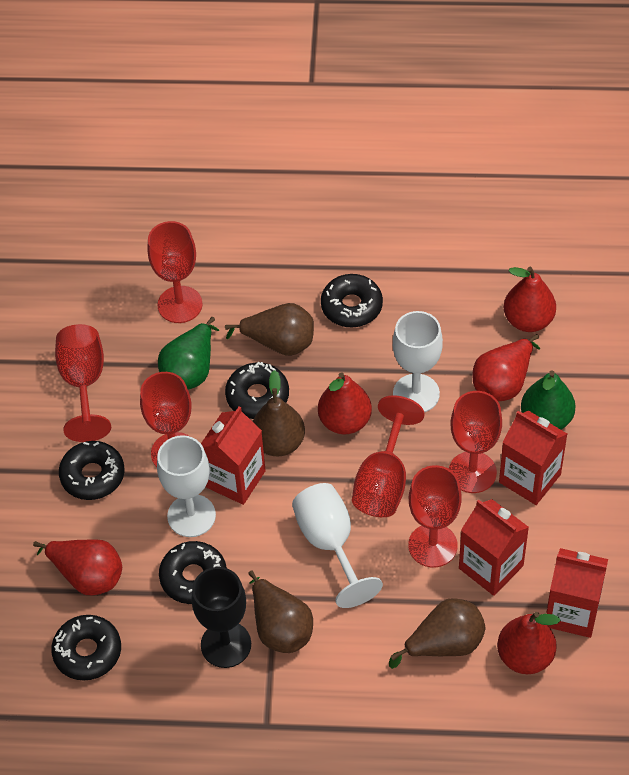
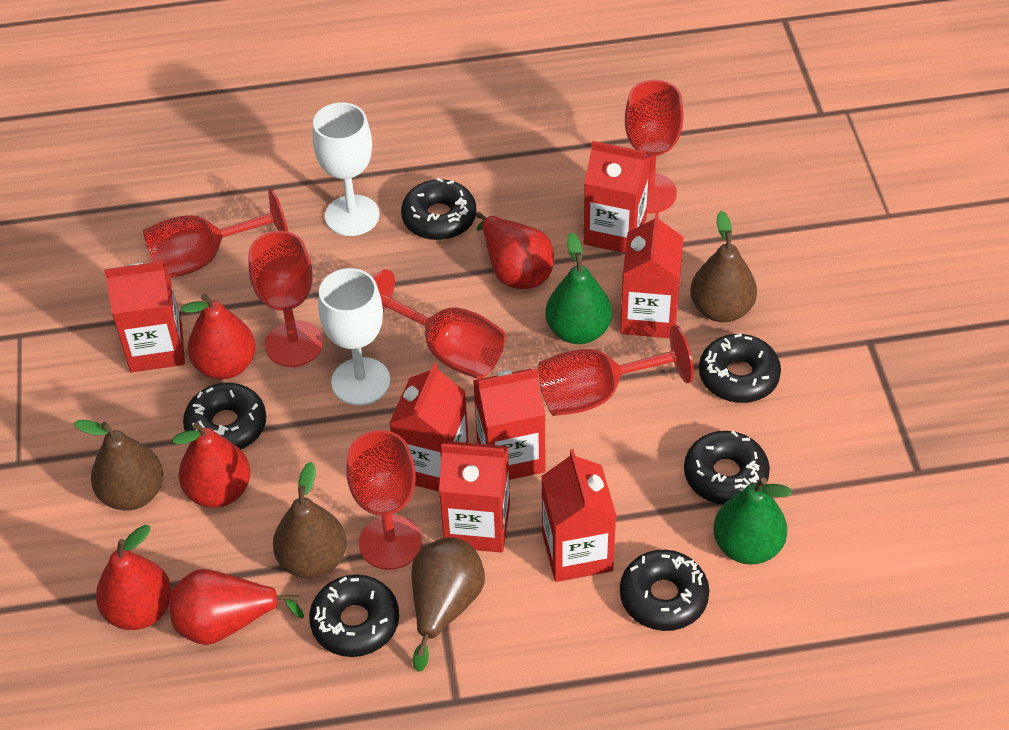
black donut: [51,615,121,681] [59,441,125,500] [159,541,227,604] [225,362,289,419] [321,274,383,328] = 5 -> [183,383,266,450] [309,574,399,657] [401,178,477,240] [620,550,709,631] [684,431,770,505] [699,334,781,403] = 6
black goblet: [191,567,251,668] = 1 -> none = 0
red carton: [201,406,266,505] [459,499,529,596] [499,411,567,505] [546,548,608,638] = 4 -> [104,261,185,372] [389,363,469,492] [439,441,510,553] [473,369,546,480] [541,449,616,582] [584,141,650,253] [620,212,684,338] = 7
white goblet: [157,435,216,537] [292,483,383,608] [393,311,443,412] = 3 -> [312,103,380,236] [318,268,390,405] = 2

